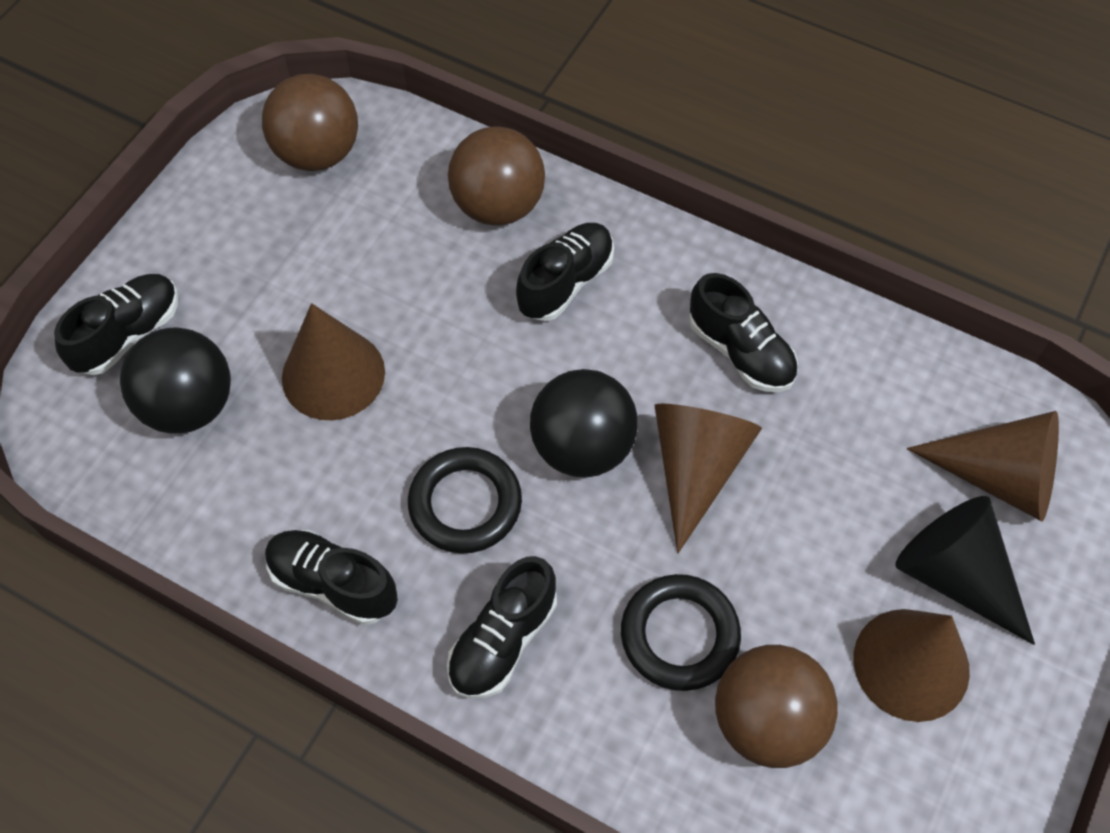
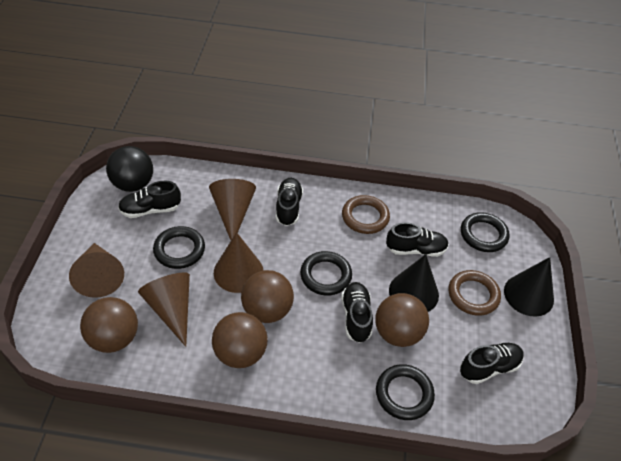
black ball: [120,327,231,434] [530,369,638,477] = 2 -> [106,146,153,192] = 1
black cone: [896,496,1035,645] = 1 -> [389,254,439,312] [504,257,554,317] = 2
black ring: [408,447,522,554] [621,574,741,691] = 2 -> [153,226,205,269] [300,251,352,296] [376,364,435,420] [461,212,510,252] = 4
brown ball: [262,74,358,171] [448,126,545,225] [715,645,838,768] = 3 -> [80,297,138,353] [212,312,268,368] [241,270,294,323] [375,293,429,347] = 4
brown ring: none = 0 -> [342,195,390,234] [449,270,501,316] = 2

